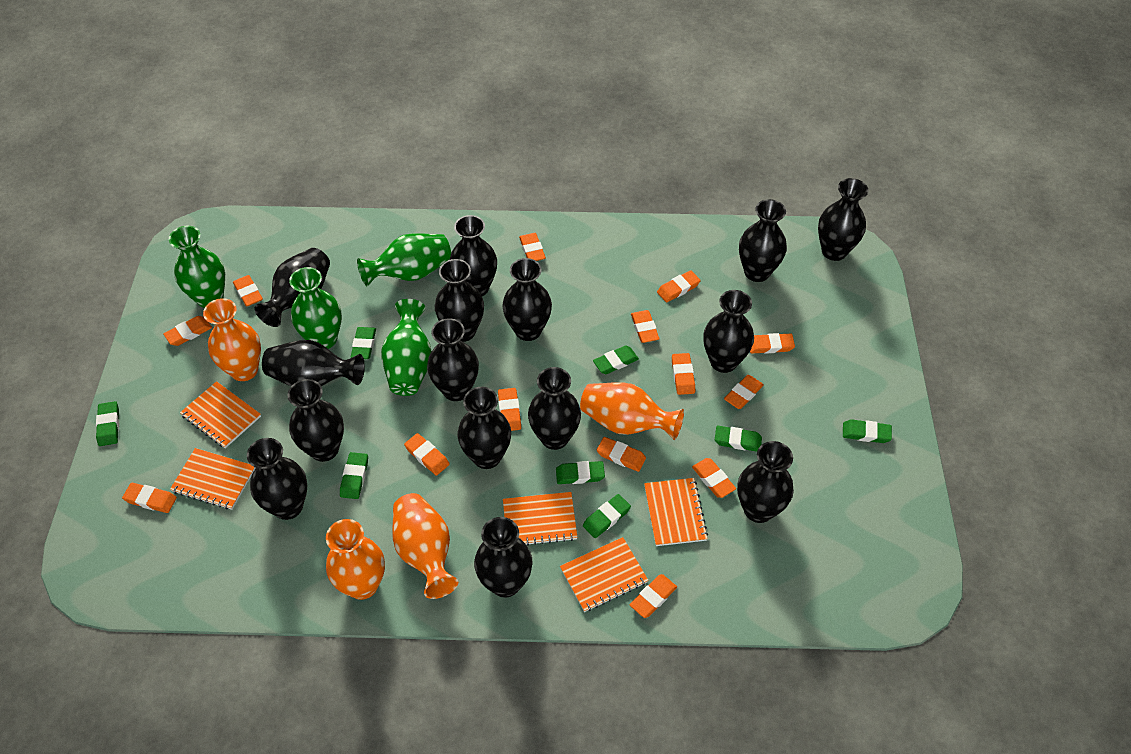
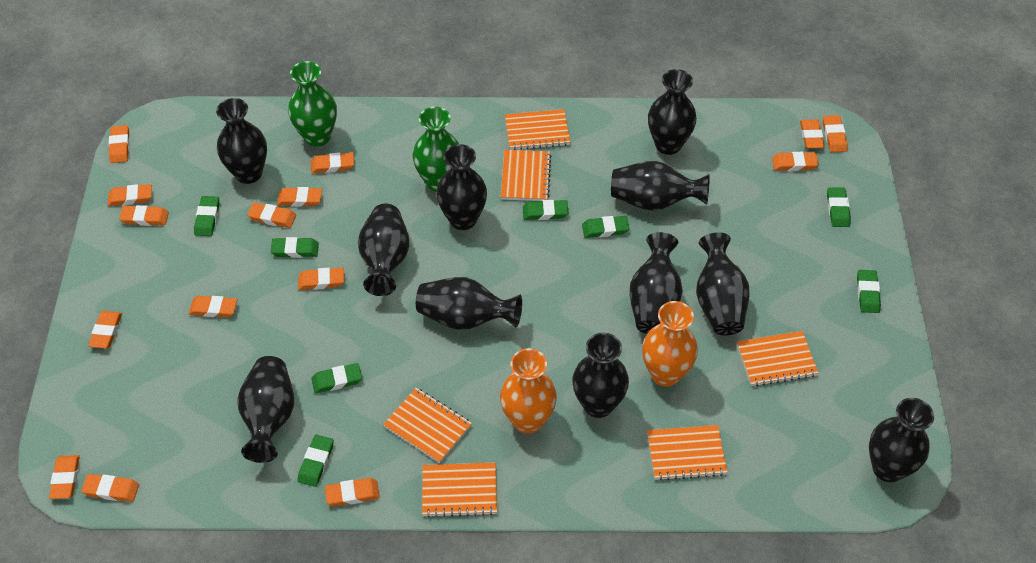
black vase: [247,438,307,520] [255,248,330,327] [262,340,365,386] [287,379,344,462] [427,318,479,401] [435,259,484,342] [450,215,497,296] [457,387,511,469] [474,517,532,598] [502,258,552,341] [528,367,581,450] [703,290,754,373] [737,441,794,523] [739,199,787,282] [818,178,868,261] = 15 -> [216,98,267,184] [237,356,294,463] [358,204,409,296] [416,277,522,330] [436,144,487,230] [572,333,629,418] [611,161,710,211] [630,232,683,334] [648,69,697,155] [696,232,750,335] [869,398,934,482] = 11
green vase: [169,226,225,308] [289,267,342,349] [357,233,451,286] [381,299,432,396] = 4 -> [288,61,337,147] [413,107,459,192] = 2
orange eraser: [122,483,177,513] [163,316,212,346] [233,275,263,306] [404,433,450,476] [498,388,521,431] [519,233,546,261] [597,437,646,472] [630,574,677,618] [631,310,659,343] [657,270,701,302] [672,353,695,395] [692,458,736,498] [724,375,764,409] [750,333,795,354] = 14 -> [49,455,80,499] [81,474,139,502] [88,311,122,348] [108,184,152,206] [109,125,129,163] [119,205,169,226] [189,296,237,318] [247,202,296,228] [277,187,322,207] [298,267,344,290] [311,152,354,174] [325,478,380,506] [772,152,819,171] [800,120,825,149] [823,115,848,152] = 15
orange notebook: [170,448,255,510] [180,381,261,448] [503,492,577,546] [560,537,648,612] [644,478,708,546] = 5 -> [383,388,472,463] [422,462,497,518] [501,150,551,201] [505,109,570,150] [647,425,727,481] [737,331,818,387] = 6
orange vase: [203,298,261,381] [326,519,385,600] [392,493,458,599] [580,383,684,440] = 4 -> [500,348,557,434] [642,301,698,387] = 2

